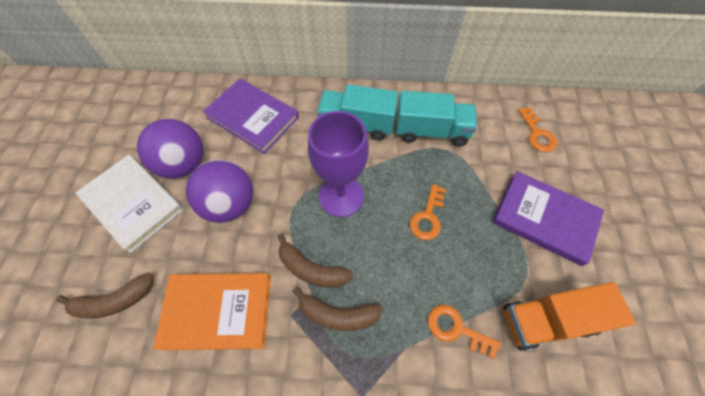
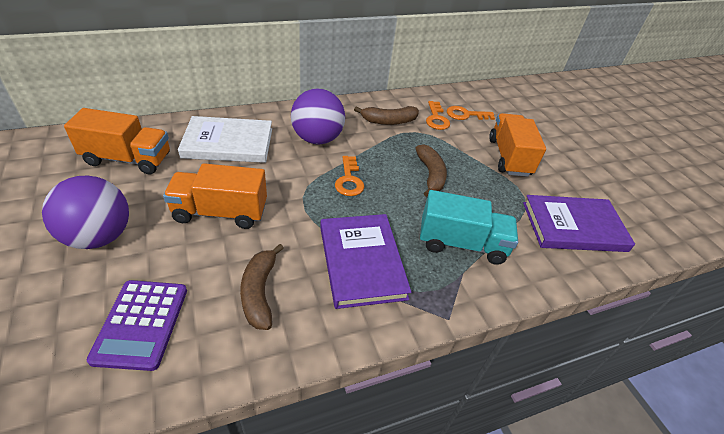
orange book: [153,273,271,350] = 1 -> none = 0
orange truck: [503,282,636,351] = 1 -> [64,108,170,174] [163,163,267,229] [489,113,546,177] = 3
purple calculator: none = 0 -> [87,280,187,371] = 1
purple goblet: [308,111,369,217] = 1 -> none = 0
turquoise truck: [317,84,399,140] [396,91,477,146] = 2 -> [420,190,518,265] = 1

